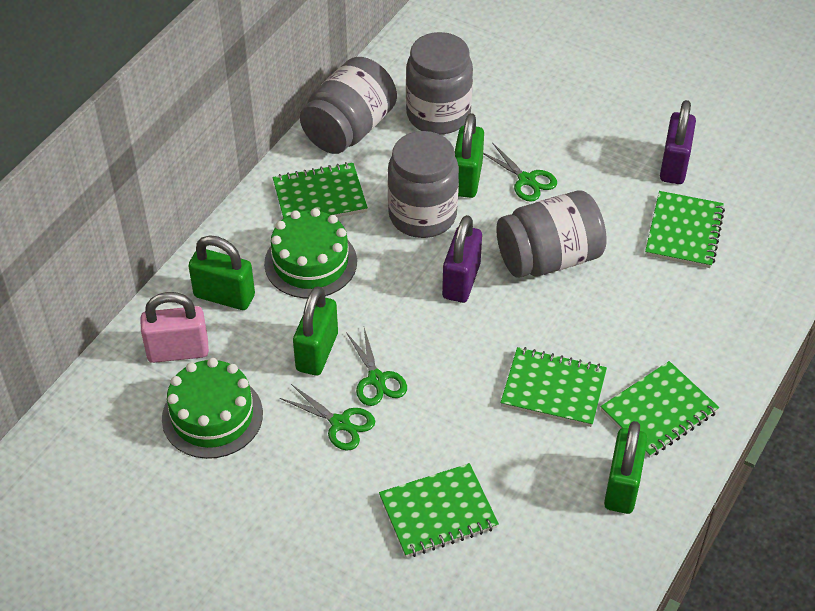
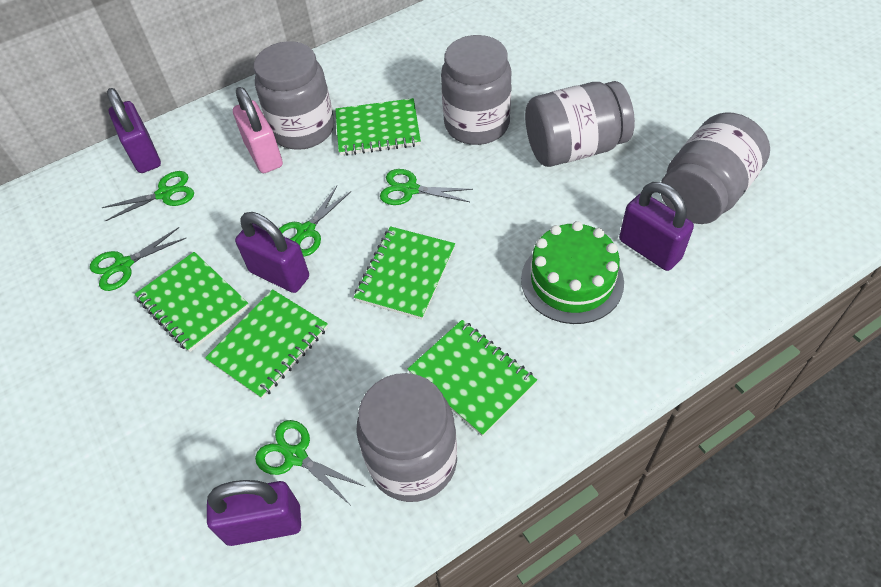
green cake: [162,358,263,459] [264,208,357,298] = 2 -> [521,221,624,324] = 1
green padlock: [188,235,255,310] [293,286,338,376] [455,113,484,198] [604,421,648,514] = 4 -> none = 0
green scissors: [280,384,375,451] [346,328,407,406] [483,142,557,202] = 3 -> [90,227,186,291] [101,171,194,221] [255,420,364,504] [279,186,351,257] [380,169,473,205] = 5
grey jar: [300,57,397,154] [388,131,459,238] [406,32,473,135] [496,190,607,278] = 4 -> [254,41,334,150] [356,373,457,502] [441,35,512,145] [525,81,635,167] [661,112,770,224] = 5
purple padlock: [442,215,482,303] [660,100,696,184] = 2 -> [107,88,161,173] [207,480,301,546] [235,212,309,293] [619,182,694,271] = 4

